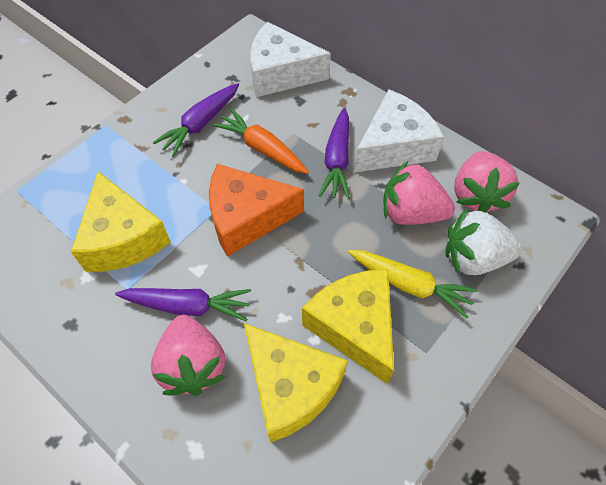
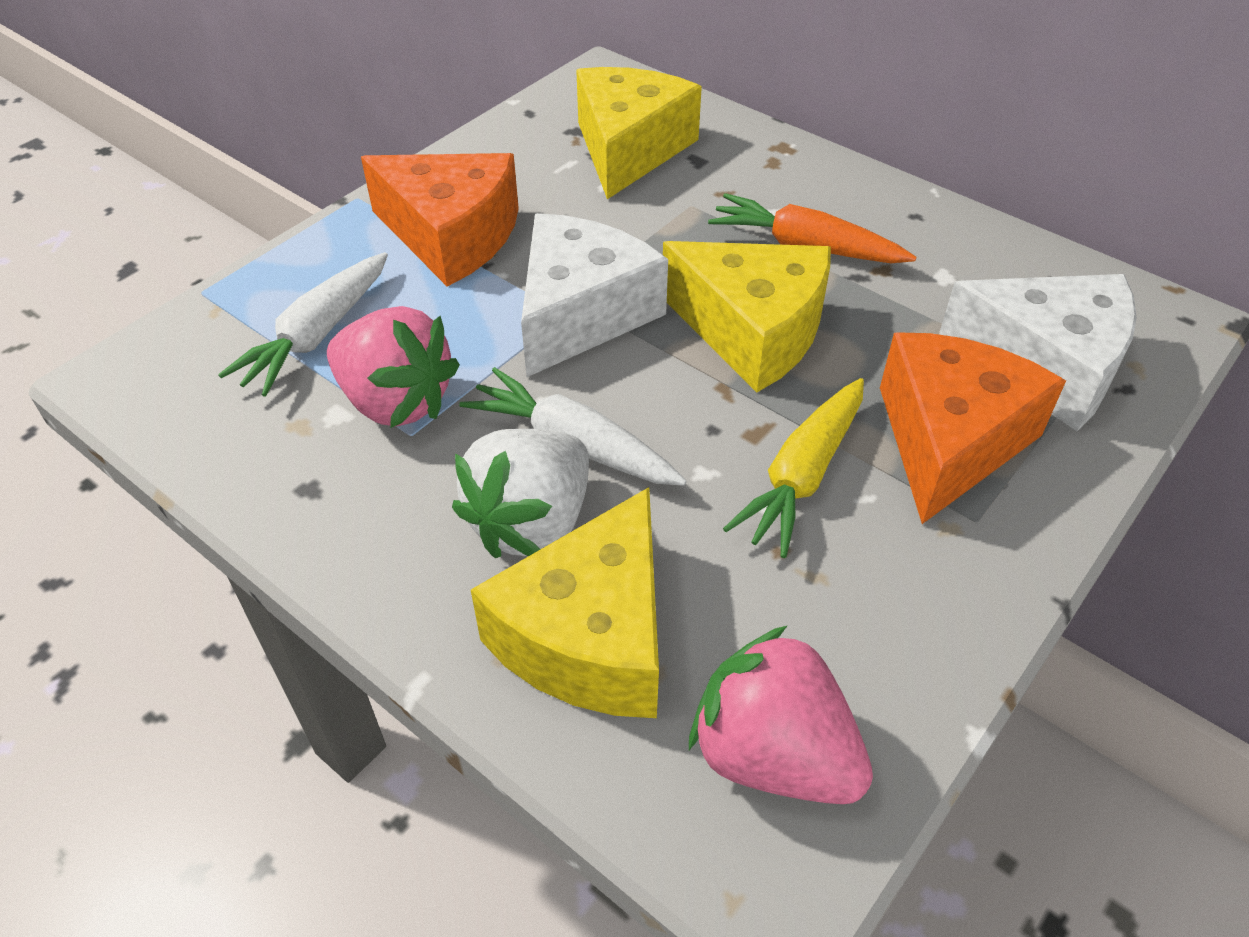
orange cheese: [209,164,304,257] = 1 -> [361,153,519,287] [880,333,1066,524] = 2
pink strawberry: [151,315,226,396] [383,161,455,225] [454,151,520,213] = 3 -> [327,306,460,428] [689,625,873,804] = 2
purple carrot: [115,288,251,321] [152,83,239,157] [319,107,350,199] = 3 -> none = 0
white carrot: none = 0 -> [218,252,388,397] [459,367,687,486] = 2

